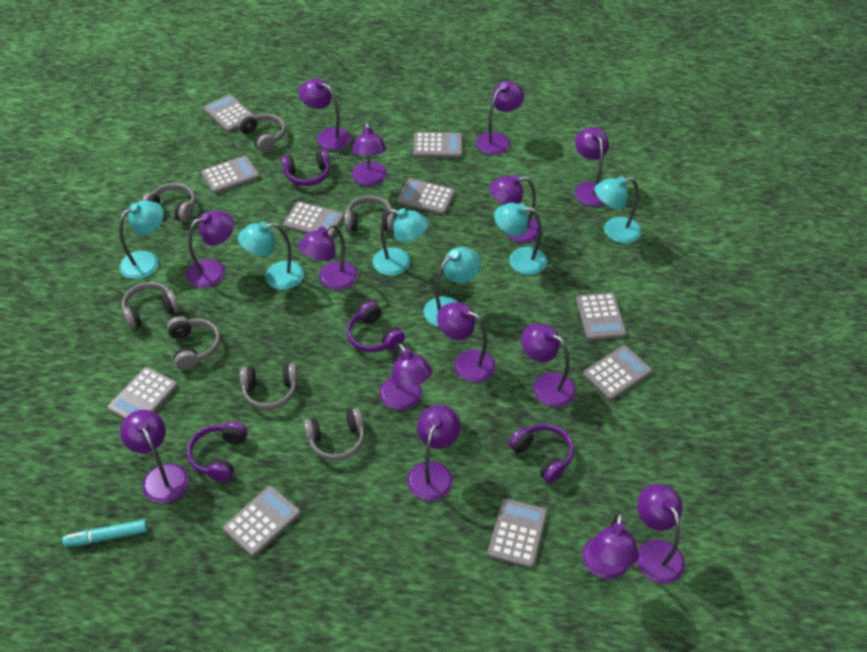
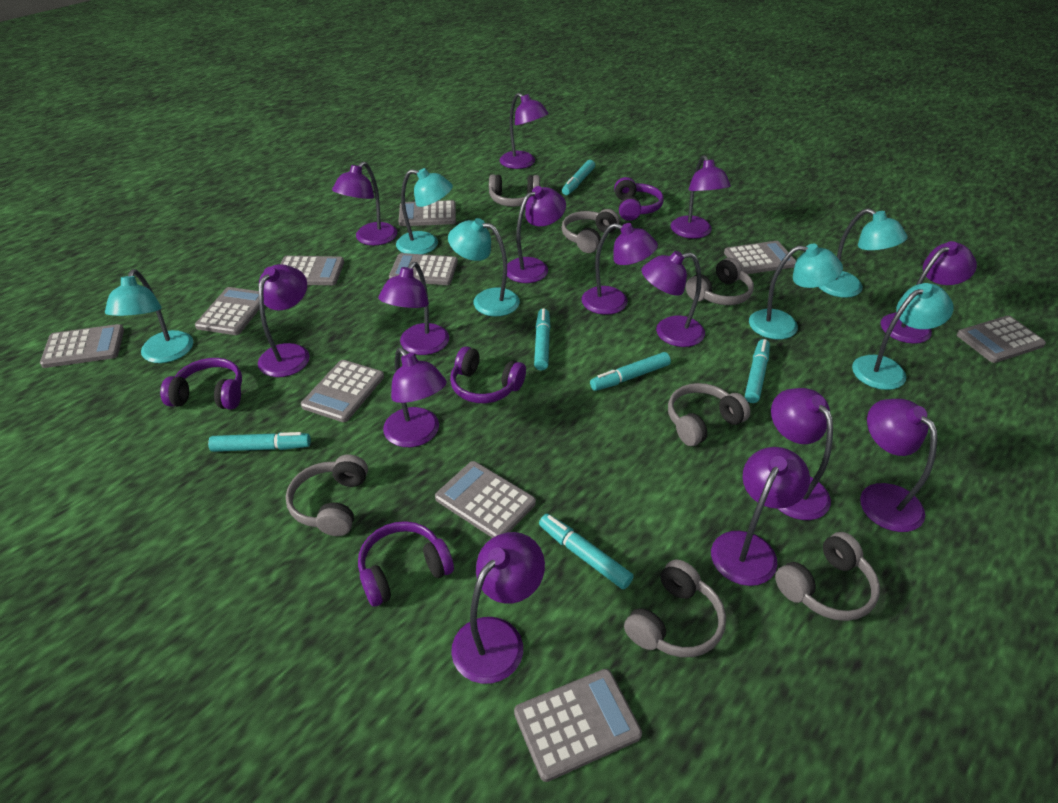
turquoise marker: [62,520,148,547] = 1 -> [208,432,311,452] [534,308,551,370] [539,514,634,589] [562,160,595,195] [590,352,671,391] [745,339,770,403] = 6

